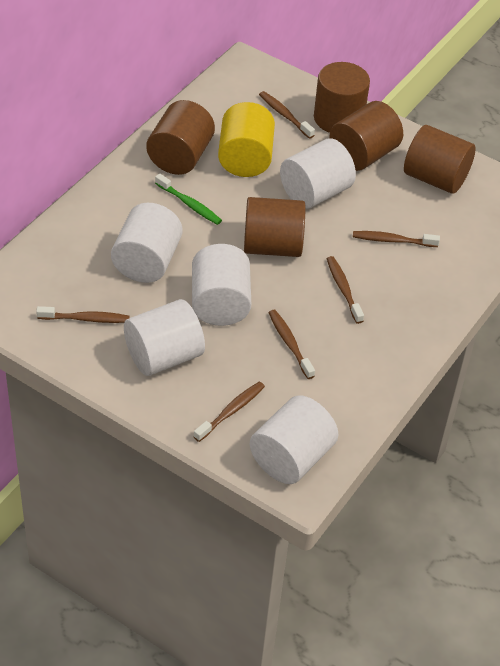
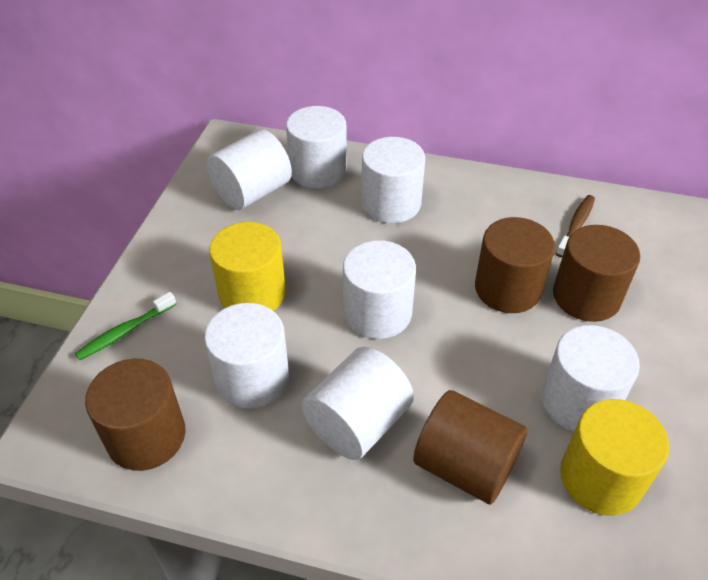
brown cylinder: [146,100,215,175] [244,197,305,257] [314,62,370,133] [329,101,403,171] [404,125,476,194] = 5 -> [85,359,185,471] [413,390,527,504] [475,217,555,313] [553,225,640,322] = 4
brown toothbrush: [36,306,130,323] [193,382,265,442] [259,91,315,139] [268,310,315,379] [327,256,364,324] [353,231,440,247] = 6 -> [556,195,595,258] = 1
white cylinder: [111,203,183,283] [124,299,205,376] [192,244,251,326] [250,395,338,484] [280,138,356,209] = 5 -> [204,303,289,409] [207,129,292,210] [286,106,347,189] [302,347,414,460] [343,240,416,339] [361,137,425,223] [541,325,640,432] = 7
yellow cylinder: [218,102,275,177] = 1 -> [209,222,286,311] [560,399,669,516] = 2

